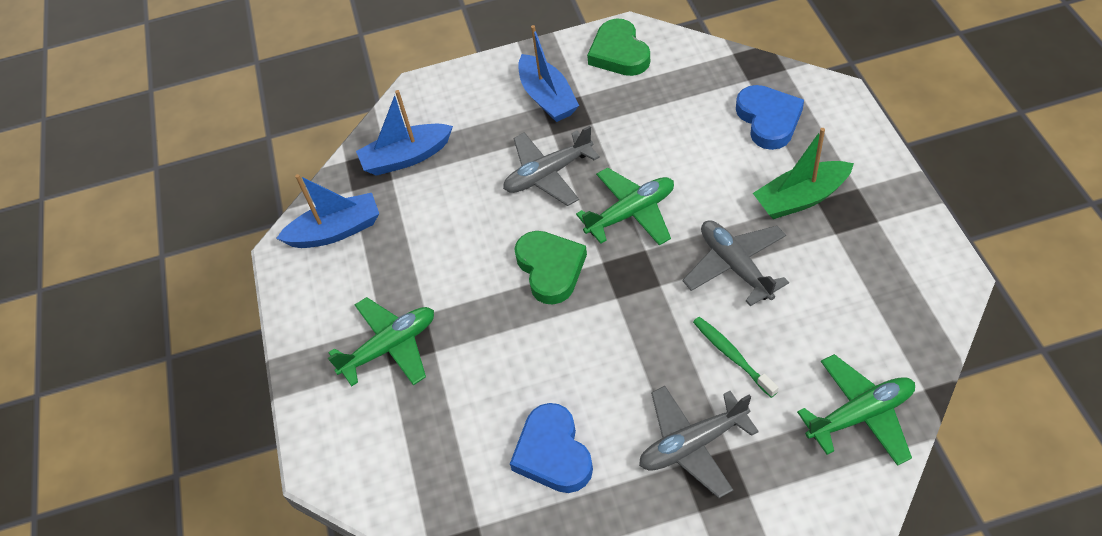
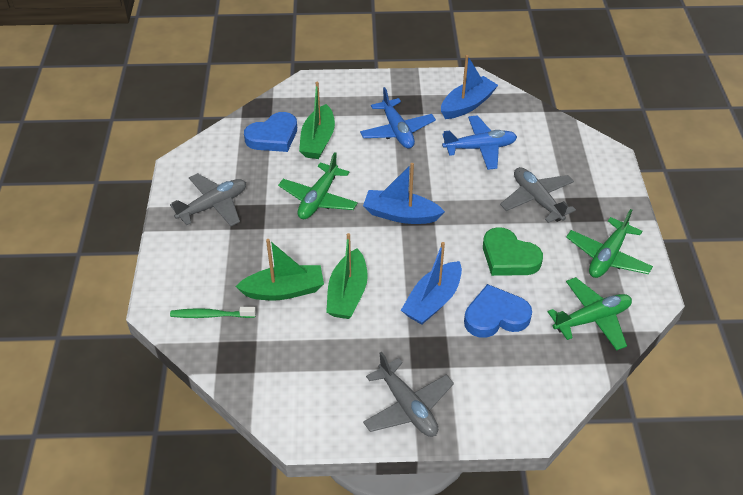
blue plane: none = 0 -> [360,87,436,149] [442,115,517,170] = 2
green boat: [753,128,854,219] = 1 -> [235,239,324,300] [299,82,335,159] [326,233,368,319] = 3
green heart: [514,231,587,305] [587,19,650,76] = 2 -> [483,227,543,276] = 1

